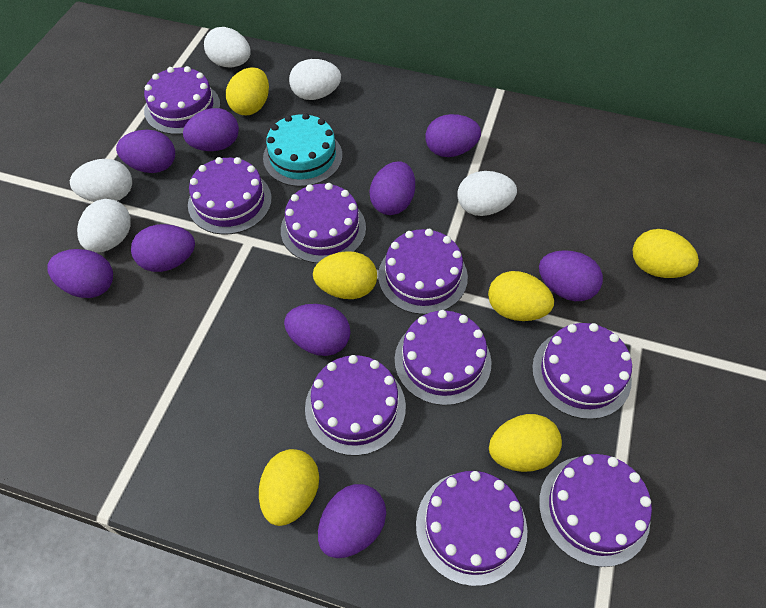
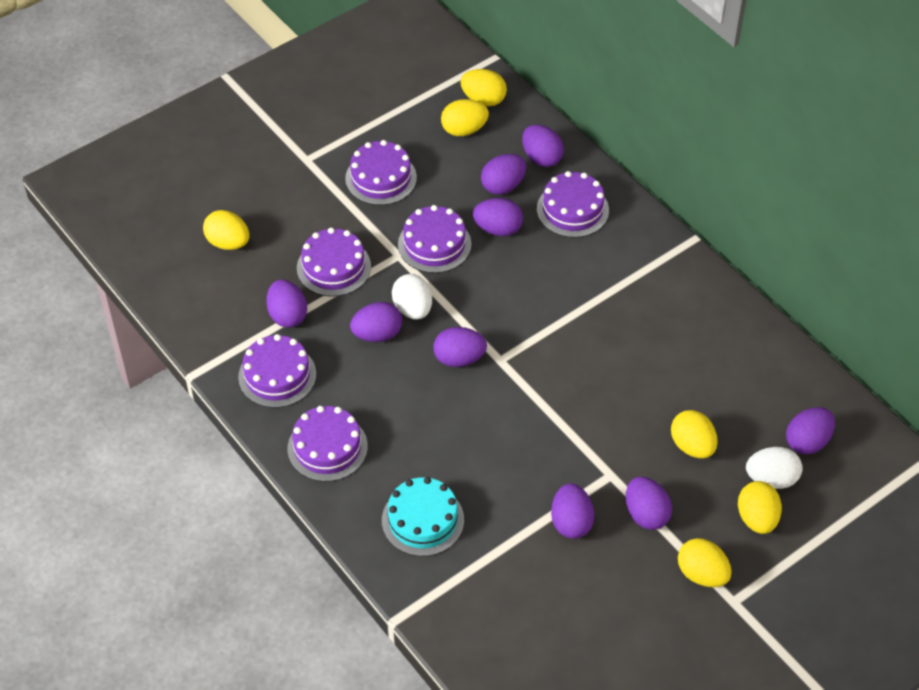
purple cake: [144,66,220,135] [188,157,272,235] [281,183,366,263] [305,355,406,456] [378,229,468,315] [395,310,492,405] [416,471,527,586] [532,323,632,419] [539,454,652,567] = 9 -> [238,334,316,408] [287,406,368,482] [297,228,371,297] [345,140,417,205] [398,205,471,273] [537,171,609,238] = 6
white egg: [70,159,132,202] [77,199,131,253] [204,27,251,67] [289,59,341,100] [457,171,517,216] = 5 -> [392,274,432,319] [746,447,803,489] = 2

